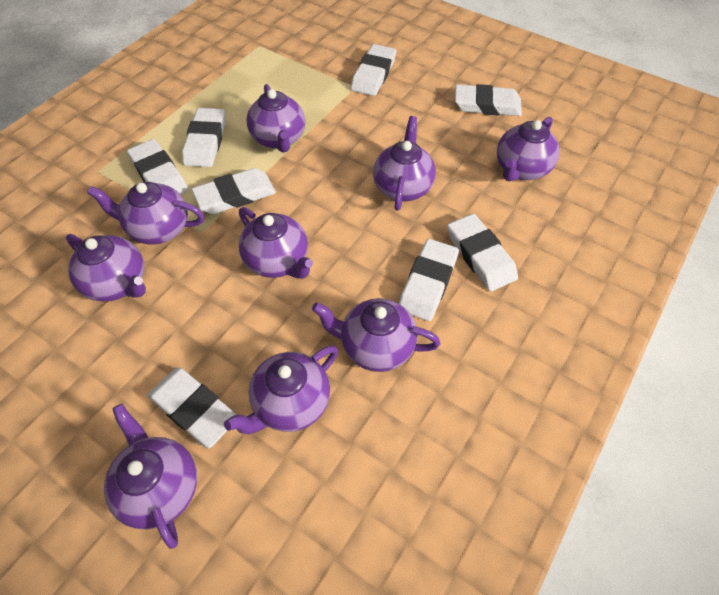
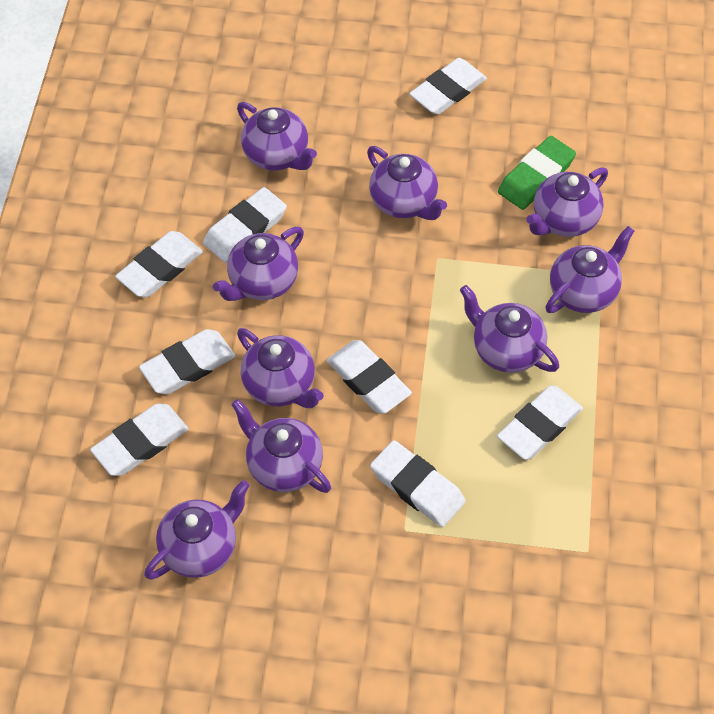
green eraser: none = 0 -> [498,136,576,210] = 1

